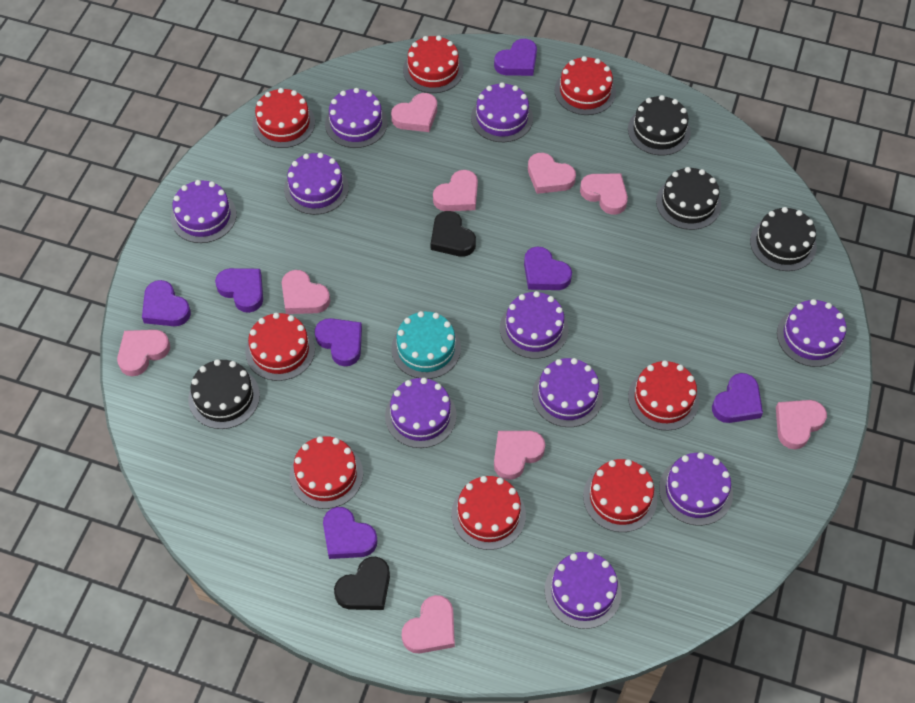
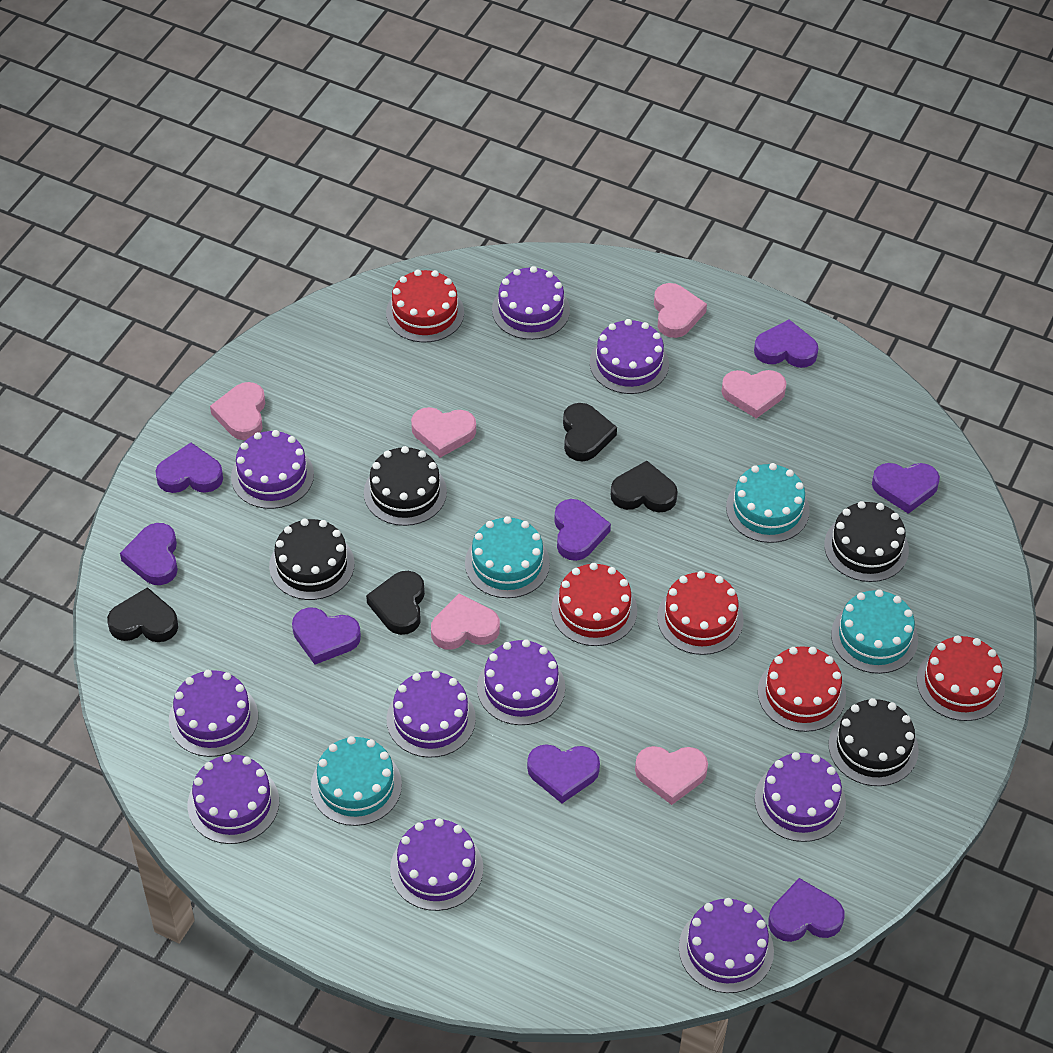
black heart: [334,557,390,610] [431,211,476,257] = 2 -> [107,587,178,642] [366,571,425,635] [563,403,617,461] [611,461,678,512] = 4
pink heart: [117,330,170,376] [282,270,330,314] [391,93,437,132] [402,595,455,653] [433,170,478,211] [494,431,545,480] [528,153,576,194] [580,174,628,215] [776,400,827,449] = 9 -> [210,382,265,440] [411,407,476,458] [431,594,500,650] [635,746,708,805] [654,283,707,338] [721,370,787,418] = 6
purple heart: [142,280,191,326] [215,268,263,313] [315,318,362,366] [323,507,377,559] [494,39,537,76] [524,247,572,290] [712,373,763,423] = 7 -> [120,523,178,585] [155,443,223,493] [292,608,361,665] [527,744,600,803] [554,499,611,561] [754,320,819,368] [768,878,845,942] [872,463,940,514] = 8
red cake: [245,313,315,381] [252,88,315,148] [290,436,363,509] [403,36,464,93] [451,476,526,550] [554,56,616,115] [583,459,657,532] [628,361,699,431] = 8 -> [386,270,464,342] [551,563,637,646] [657,571,744,655] [758,646,846,732] [917,635,1005,721] = 5
turquoise cake: [391,311,461,379] = 1 -> [311,736,402,826] [465,516,550,598] [726,463,810,543] [831,589,918,674] = 4

